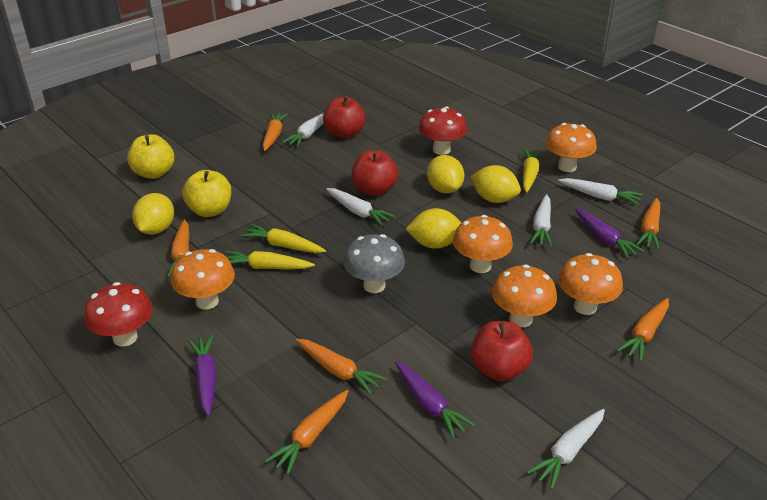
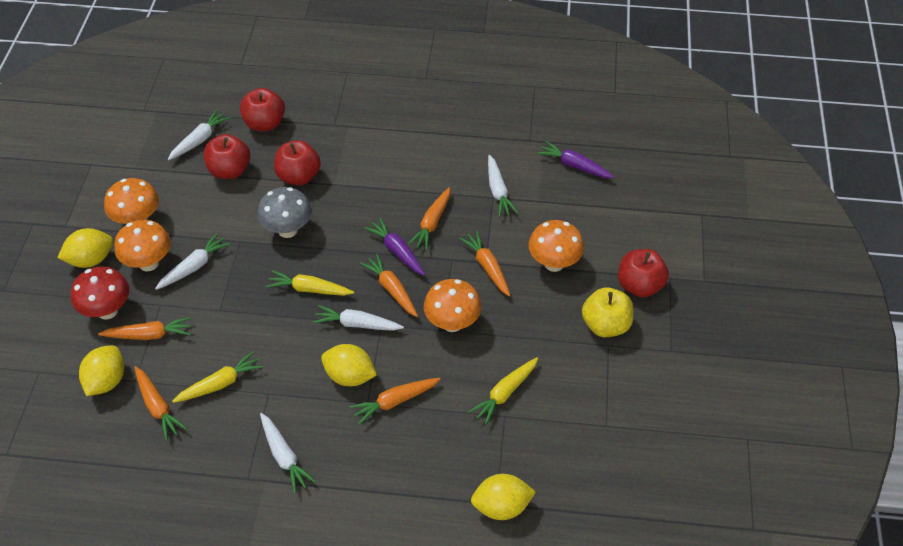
orange mushroom: [171,249,235,310] [453,215,513,273] [492,264,557,327] [545,123,597,172] [558,253,623,315] = 5 -> [104,178,159,224] [114,220,171,271] [424,279,481,332] [528,220,584,272] = 4
purple carrot: [187,334,217,416] [395,361,475,439] [575,208,644,258] = 3 -> [364,218,425,276] [537,141,614,178] = 2
red apple: [323,96,365,138] [351,150,398,196] [470,321,533,381] = 3 -> [203,134,250,179] [240,88,285,131] [274,140,321,186] [618,249,669,298] = 4
red mushroom: [84,282,153,347] [418,107,467,155] = 2 -> [71,266,129,319] = 1
yellow apple: [127,134,174,179] [182,170,231,217] = 2 -> [582,287,633,337] = 1

